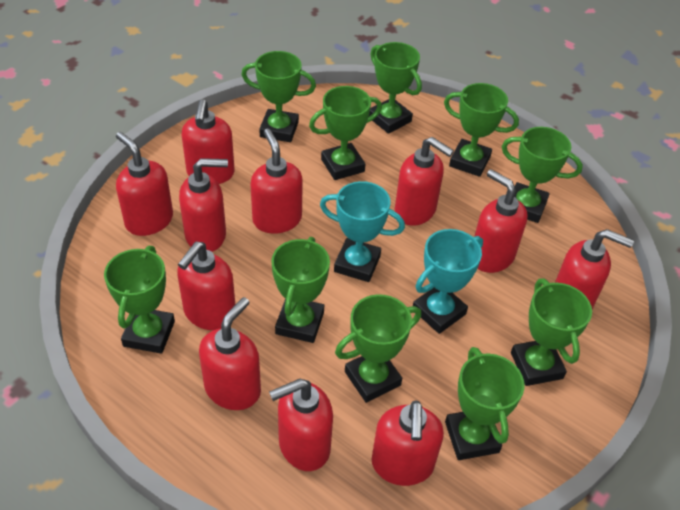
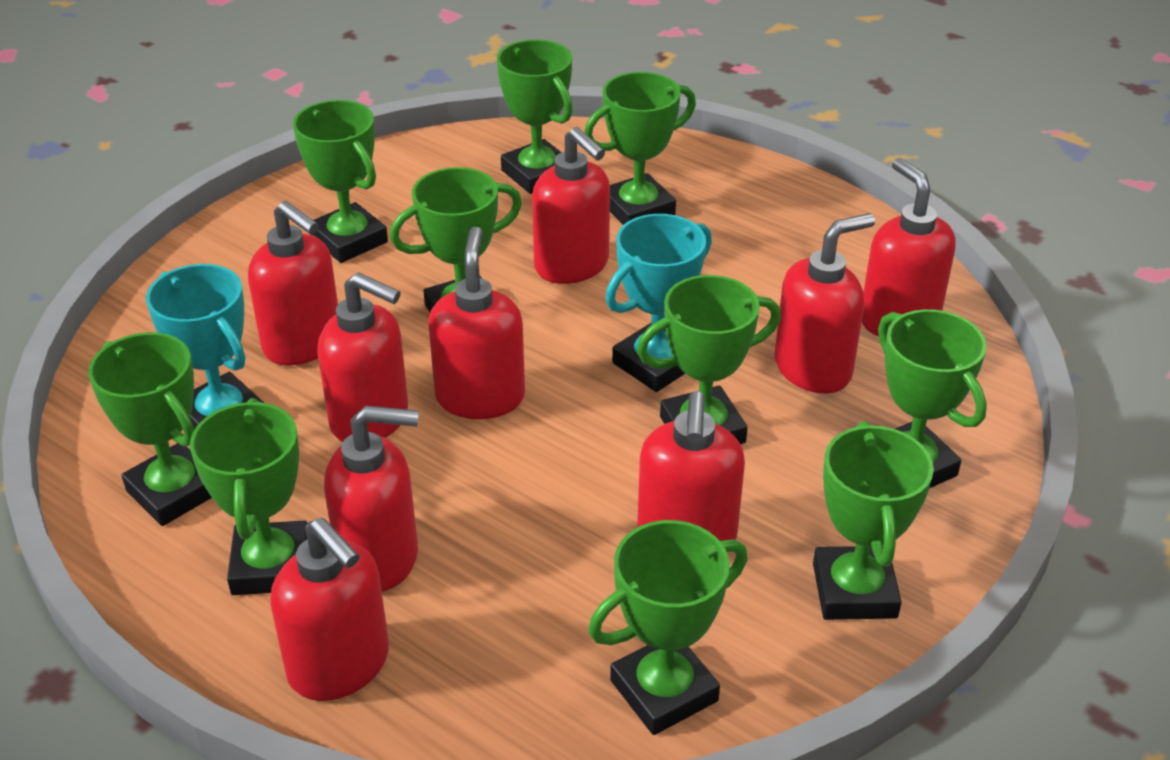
red soap dispenser: [116,132,173,236] [177,242,235,330] [179,158,228,252] [182,99,235,184] [199,297,261,410] [250,129,303,234] [269,379,333,471] [372,400,444,486] [395,137,454,226] [474,169,527,273] [555,229,634,309] = 11 -> [248,201,338,366] [270,517,389,701] [317,272,408,442] [324,406,419,592] [428,227,525,419] [532,127,610,284] [637,391,745,541] [775,213,875,394] [862,158,956,336] = 9

